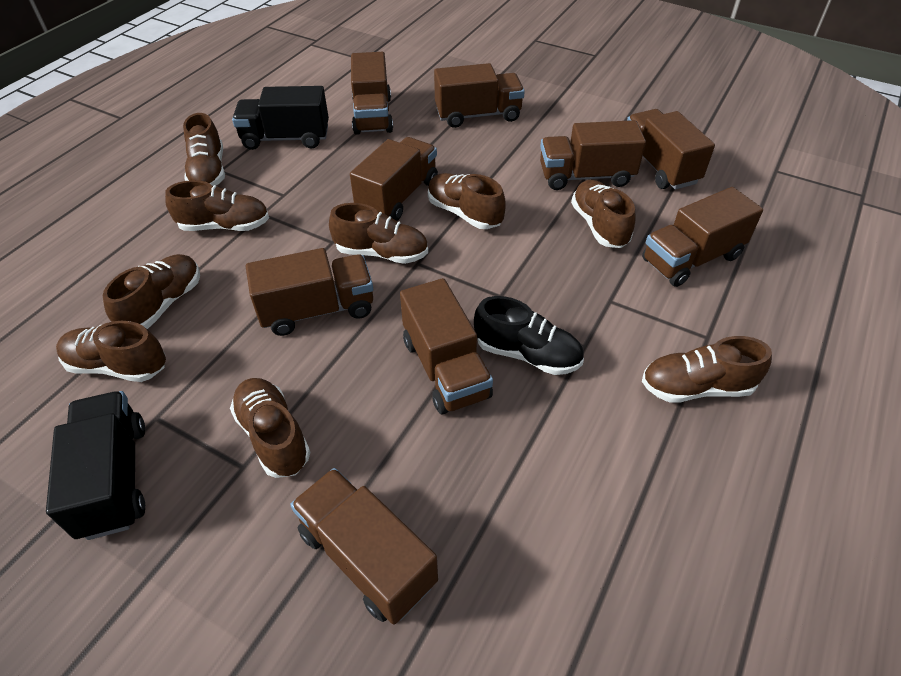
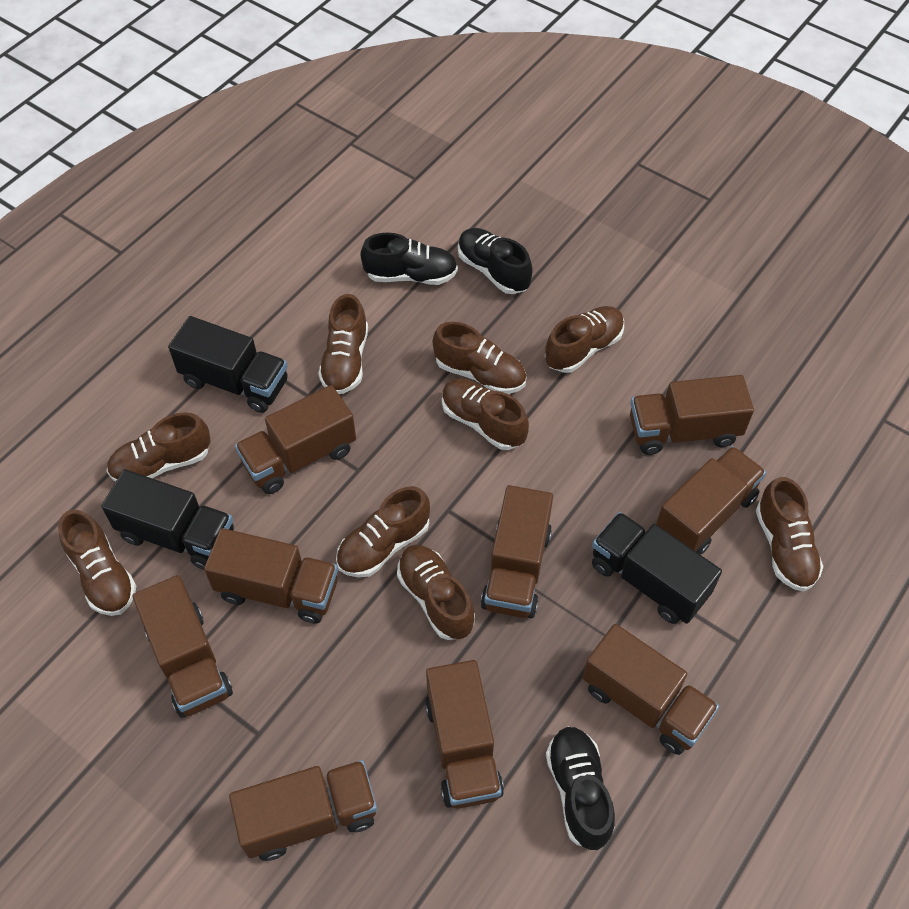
black shoe: [474,296,584,375] = 1 -> [361,233,458,285] [458,228,533,294] [546,726,615,850] = 3
black truck: [46,391,145,540] [232,86,329,150] = 2 -> [101,469,234,570] [168,316,288,413] [592,512,722,624] = 3

